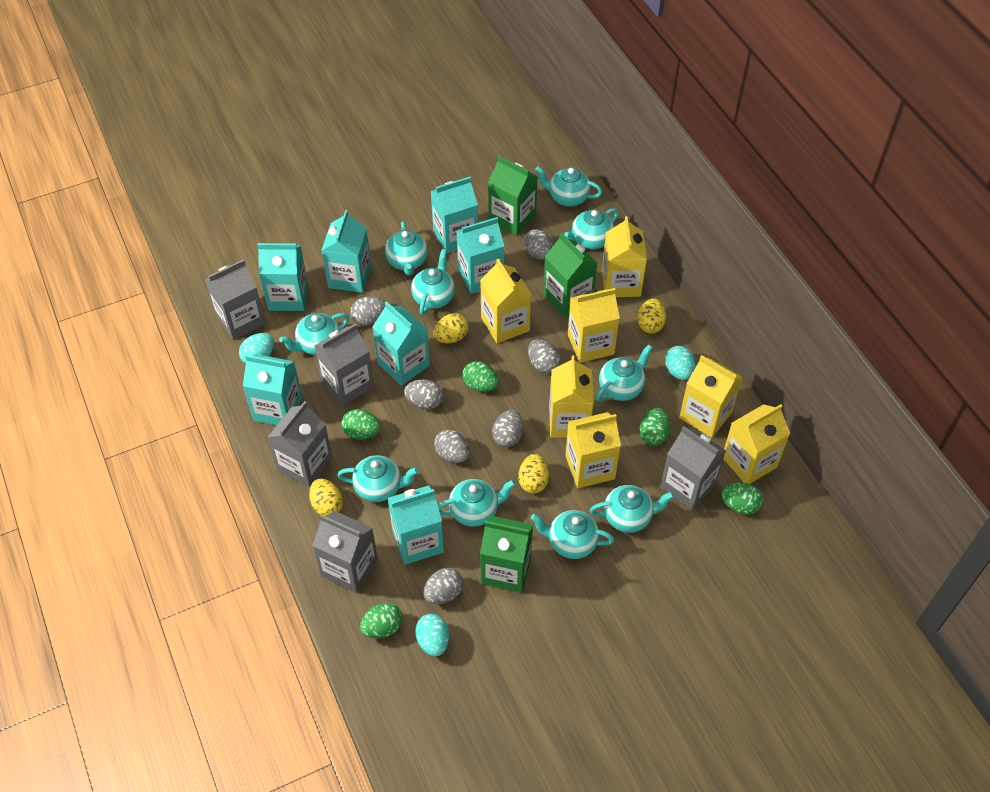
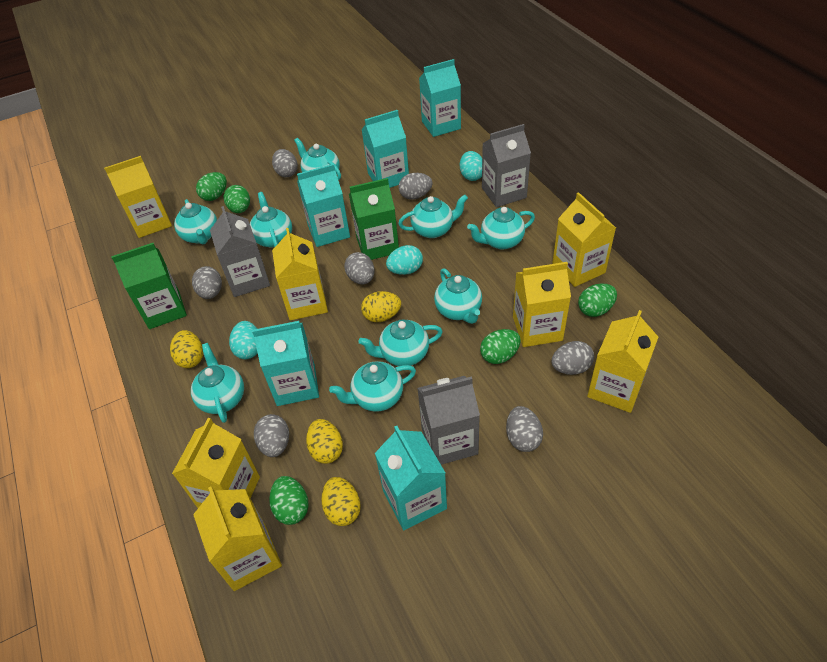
green carton: [480,516,533,593] [488,156,538,236] [543,233,598,317] = 3 -> [111,243,187,329] [349,178,399,260] = 2
grey carton: [205,259,266,340] [268,401,332,487] [312,511,378,593] [314,323,374,406] [660,426,726,510] = 5 -> [210,206,270,297] [417,376,480,465] [482,124,531,207] = 3
turquoise carton: [243,354,302,425] [257,243,308,311] [321,210,371,293] [373,301,430,386] [388,485,444,565] [431,177,478,253] [457,217,504,294] = 7 -> [252,321,319,406] [297,164,350,247] [361,110,409,188] [375,426,447,530] [419,59,461,137] = 5
turquoise teapot: [279,313,349,355] [337,455,419,502] [385,221,428,276] [411,249,455,315] [438,479,516,527] [531,510,614,559] [535,166,602,207] [564,208,619,249] [590,485,674,533] [596,344,653,401] = 10 -> [174,199,217,244] [191,343,244,423] [250,192,292,248] [294,138,341,180] [329,361,416,412] [359,319,443,366] [398,195,468,238] [434,268,482,324] [467,207,535,250] = 9

